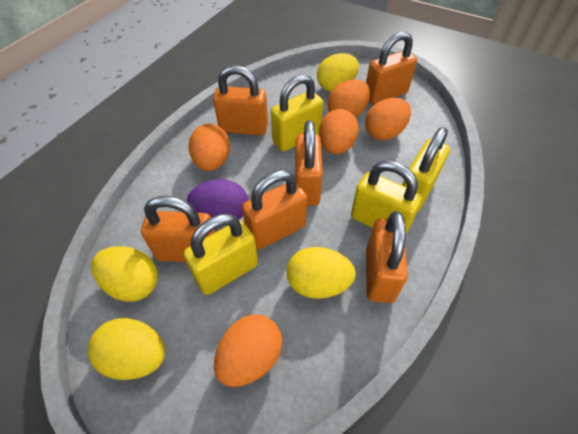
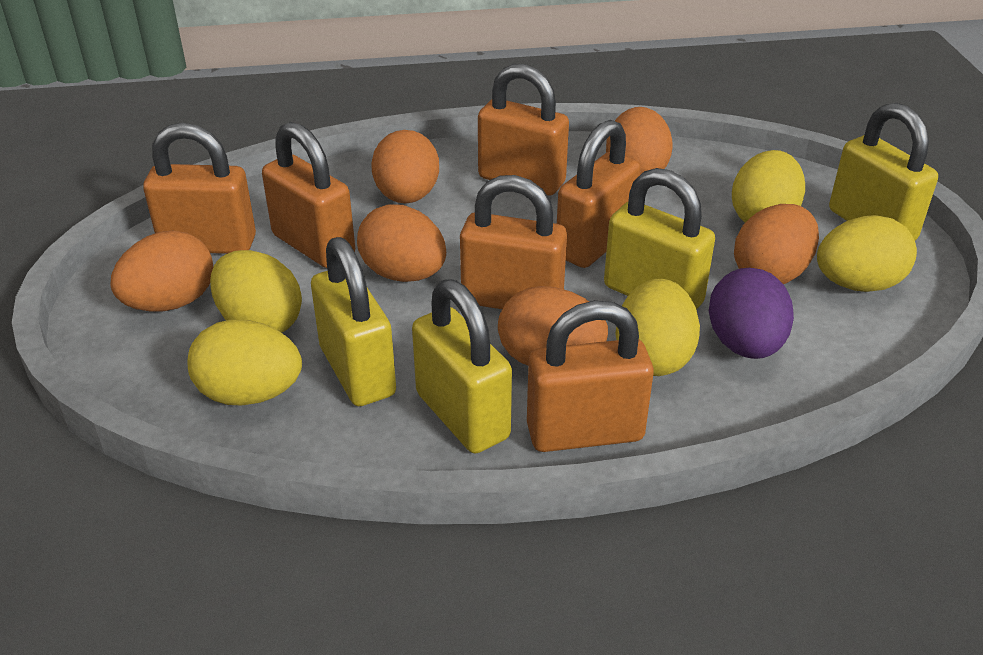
orange egg: [189,124,230,171] [214,314,282,387] [319,109,359,154] [327,79,370,117] [365,98,411,140] = 5 -> [111,231,213,312] [357,204,446,282] [371,130,439,203] [498,286,608,365] [606,107,673,175] [734,204,819,284] = 6
yellow egg: [88,318,165,380] [91,246,158,302] [287,247,356,299] [317,53,359,92] = 4 -> [187,320,302,406] [210,250,302,333] [615,279,700,376] [732,150,805,222] [817,215,917,292] = 5

